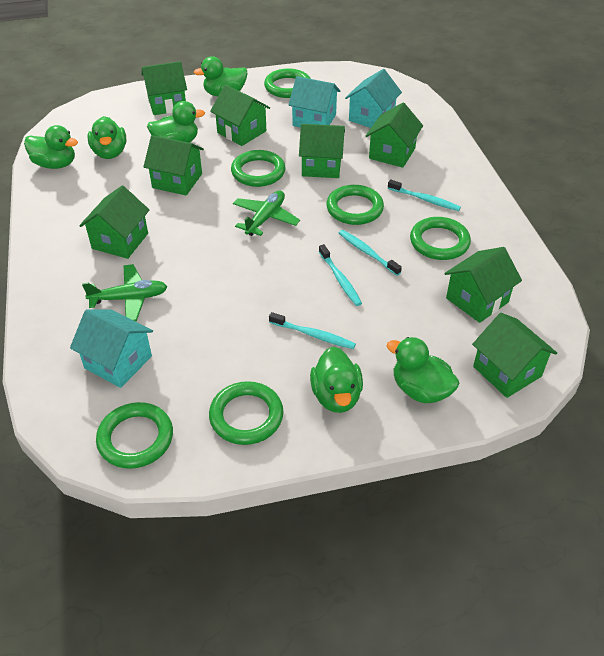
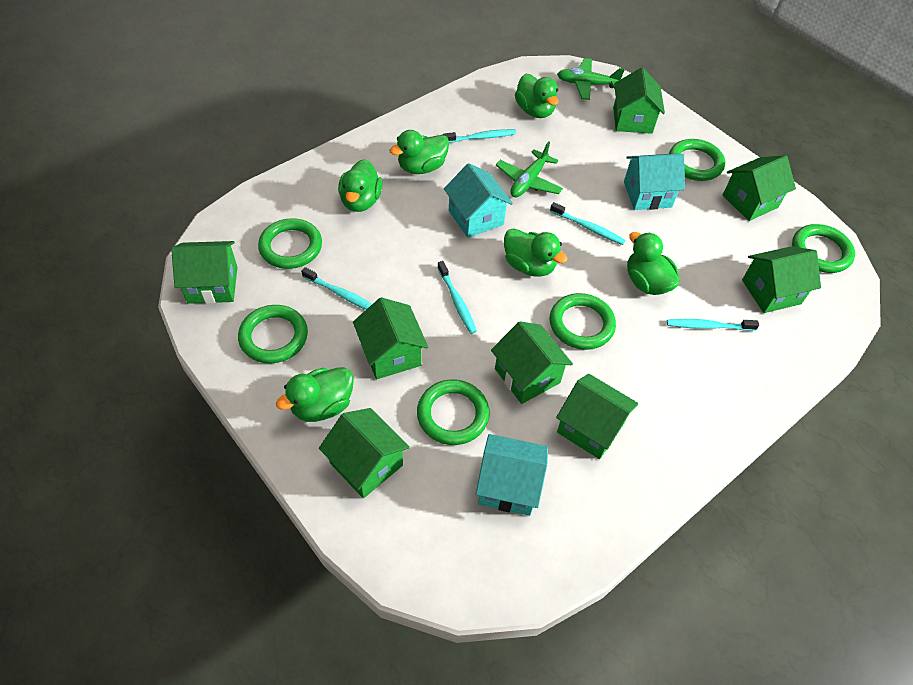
turquoise toothbrush: [269,312,356,349] [319,244,362,306] [339,230,402,276] [388,179,461,211] = 4 -> [301,267,372,310] [437,261,477,334] [443,129,516,143] [550,202,626,245] [667,319,759,331] = 5

